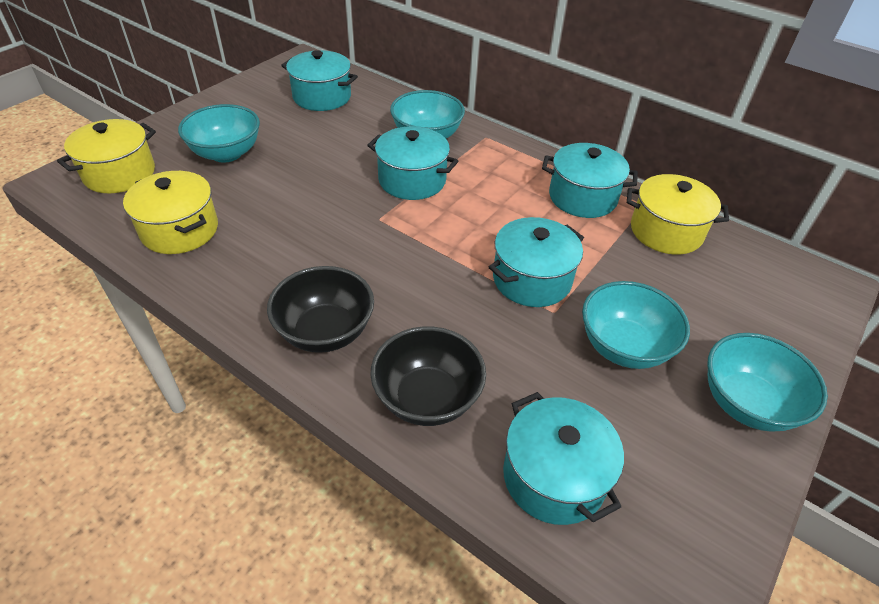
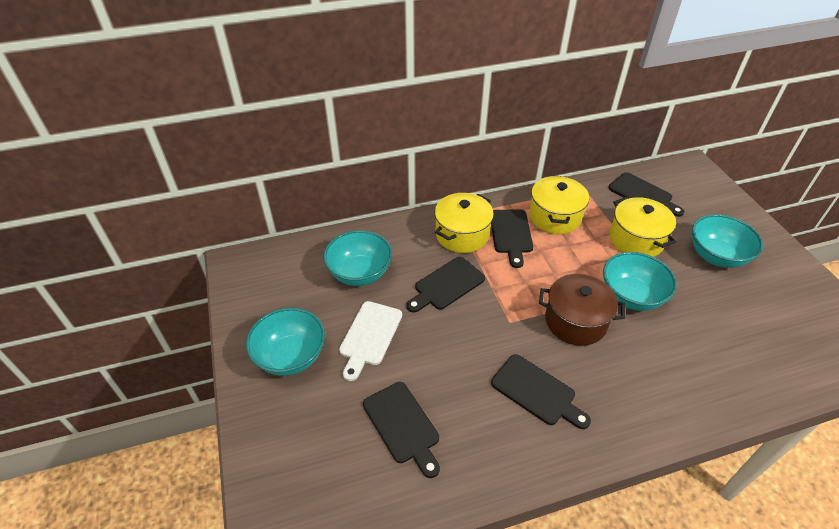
black bowl: [267,266,374,353] [370,326,486,426] = 2 -> none = 0
black cutting board: none = 0 -> [363,382,440,478] [406,257,485,312] [491,209,533,268] [491,354,591,429] [608,172,684,217] = 5
brown pot: none = 0 -> [539,274,625,346] = 1
turquoise pot: [281,50,358,111] [367,126,458,200] [489,217,584,307] [503,392,624,525] [542,143,638,218] = 5 -> none = 0
white cutting board: none = 0 -> [339,301,402,381] = 1

